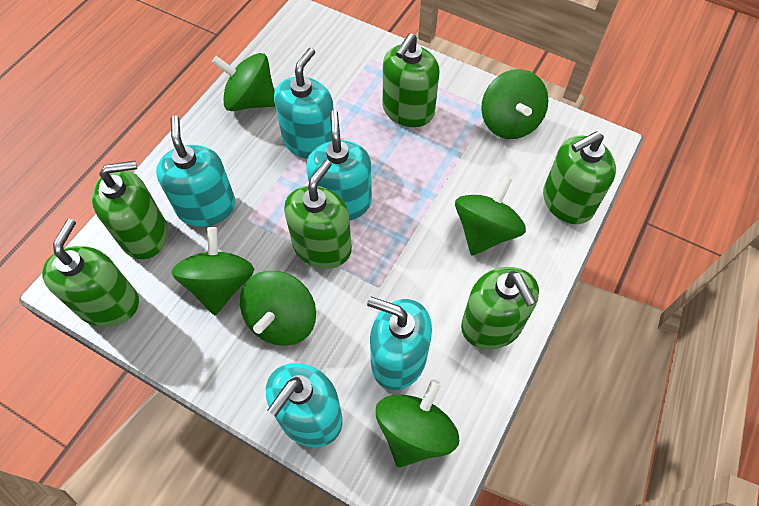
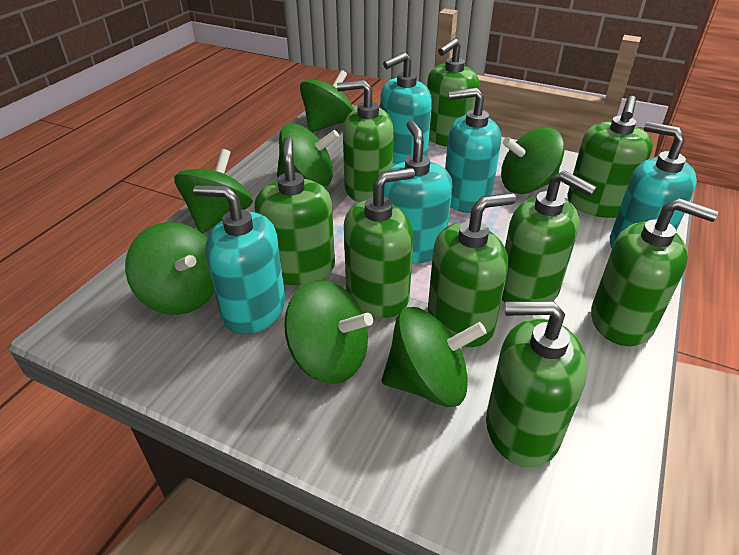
green soap dispenser: [42,219,139,327] [92,161,168,259] [284,160,352,269] [383,33,440,127] [461,267,539,349] [543,131,616,224] = 6 -> [255,137,335,285] [337,80,394,202] [344,168,415,318] [427,38,480,147] [428,193,516,347] [486,301,588,467] [502,171,597,302] [568,96,653,218] [591,198,718,346] = 9
green spinning top: [172,227,254,315] [212,53,275,111] [240,271,316,346] [376,379,459,468] [455,176,526,256] [481,69,548,139] = 6 -> [125,222,214,315] [174,149,253,234] [277,123,339,187] [284,280,373,384] [300,70,354,132] [382,307,486,407] [501,128,565,194] = 7

